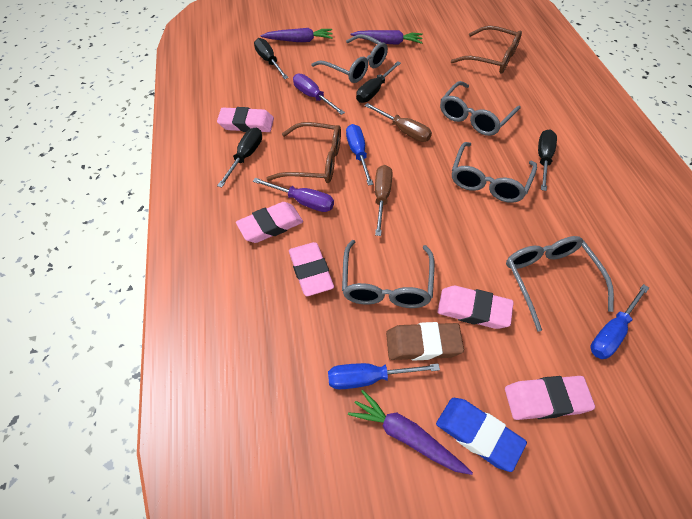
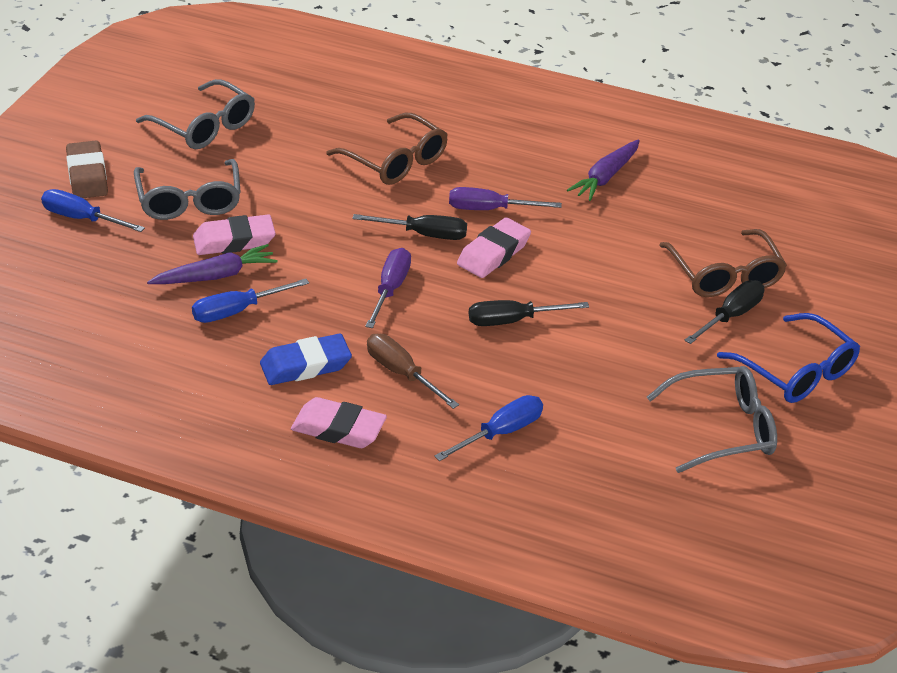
black screwdriver: [217,128,262,188] [254,38,288,79] [356,61,401,103] [538,129,557,191] = 4 -> [352,214,467,240] [469,300,589,326] [684,280,764,344] = 3
blue glasses: none = 0 -> [717,313,860,403] = 1
brown screwdriver: [365,103,432,142] [375,165,392,236] = 2 -> [367,334,459,409] = 1
grey glasses: [311,34,388,83] [342,240,435,308] [440,81,521,136] [452,142,537,203] [506,236,614,332] = 5 -> [134,159,241,220] [136,79,255,149] [647,366,777,473] = 3
pink eraser: [217,107,274,132] [236,202,303,243] [289,242,334,296] [437,286,514,329] [505,376,595,420] = 5 -> [193,215,276,255] [291,397,387,448] [457,217,531,278] = 3
purple carrot: [261,28,333,42] [348,390,473,475] [351,30,423,45] = 3 -> [147,244,278,284] [567,139,640,201] = 2

